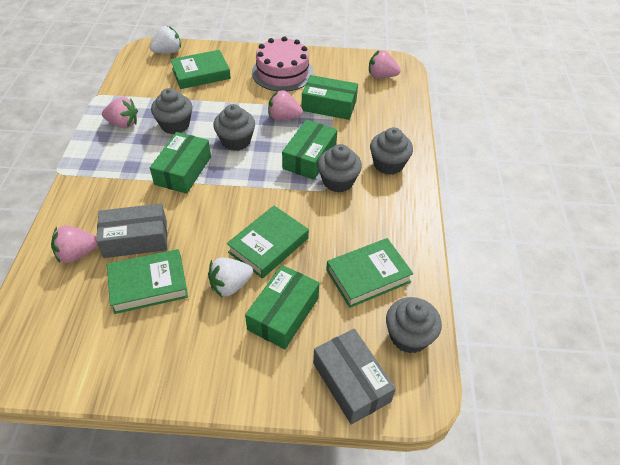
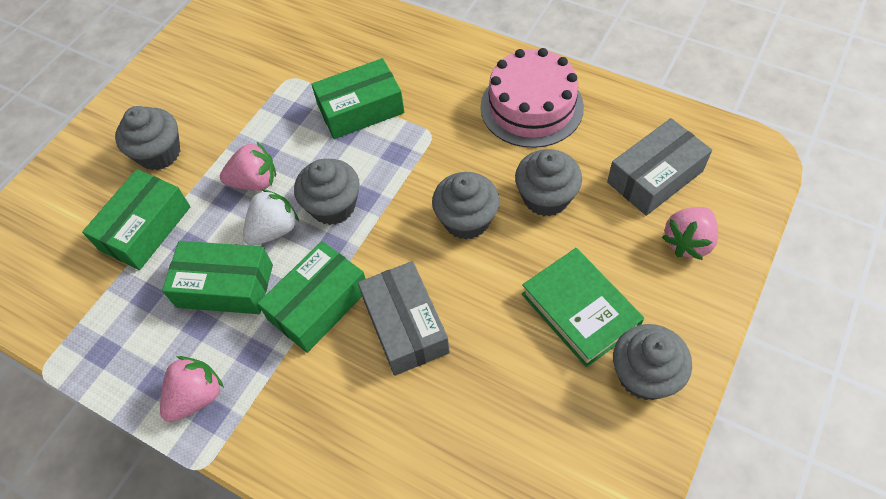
green book: [107,249,188,314] [170,50,231,89] [227,206,309,279] [326,238,413,308] = 4 -> [522,248,644,367] = 1
pink strawberry: [51,225,98,263] [102,97,138,128] [268,90,303,120] [369,50,401,78] = 4 -> [160,356,224,422] [220,142,276,191] [662,207,718,260] = 3
white strawberry: [150,26,181,53] [208,258,253,297] = 2 -> [243,189,299,246] = 1

